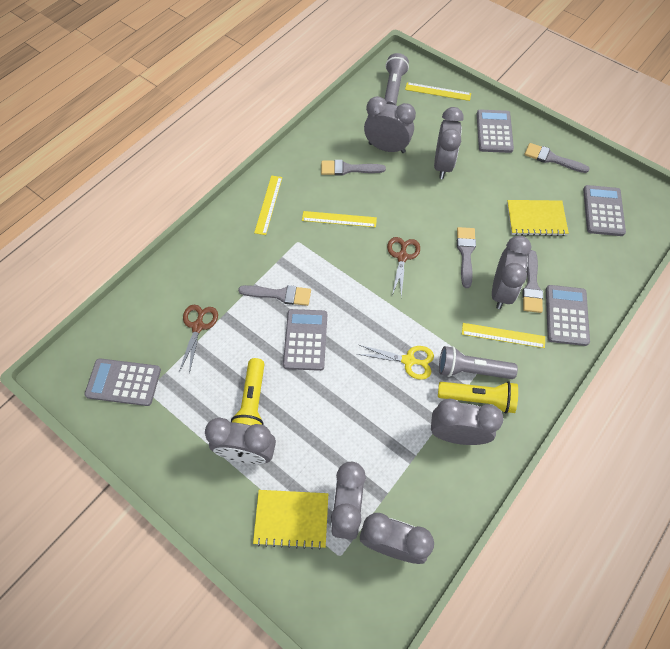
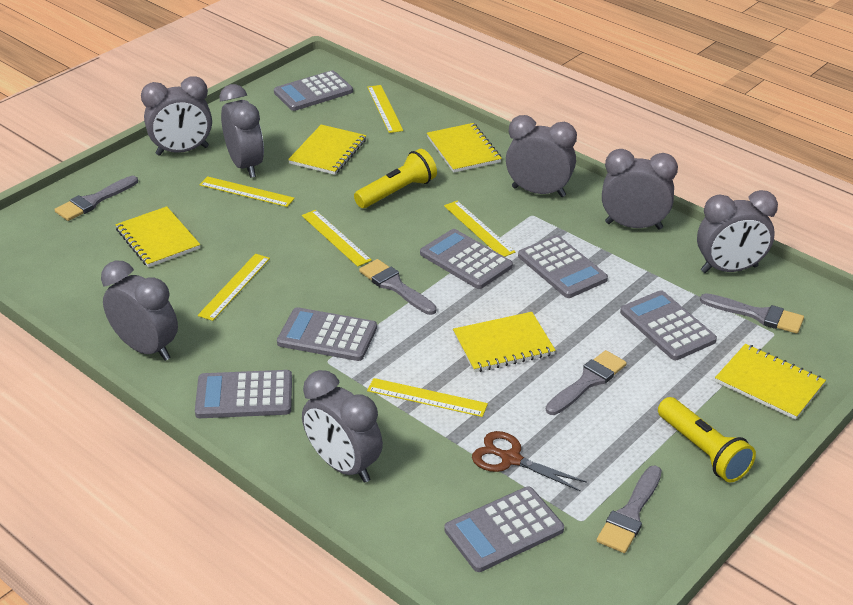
brown scissors: [179,305,218,374] [387,237,420,297] = 2 -> [472,431,587,492] = 1
grey calculator: [84,358,161,406] [283,309,327,371] [477,109,514,153] [546,285,590,346] [583,185,626,236] = 5 -> [195,370,292,418] [274,70,353,111] [277,307,377,361] [420,229,513,289] [444,486,564,572] [518,235,608,298] [620,290,717,360] = 7
grey flashlight: [384,53,409,105] [439,346,518,379] = 2 -> none = 0
yellow notebook: [253,490,328,550] [507,200,569,236] = 2 -> [115,206,200,267] [288,125,366,175] [427,123,502,173] [453,312,556,372] [715,344,826,420] = 5
yellow ruler: [254,176,282,235] [302,211,377,227] [405,82,471,101] [462,323,545,348] = 4 -> [198,254,270,321] [199,176,295,207] [302,210,372,267] [367,85,403,133] [367,378,488,417] [444,201,515,257] = 6
yellow scissors: [357,345,434,380] = 1 -> none = 0

